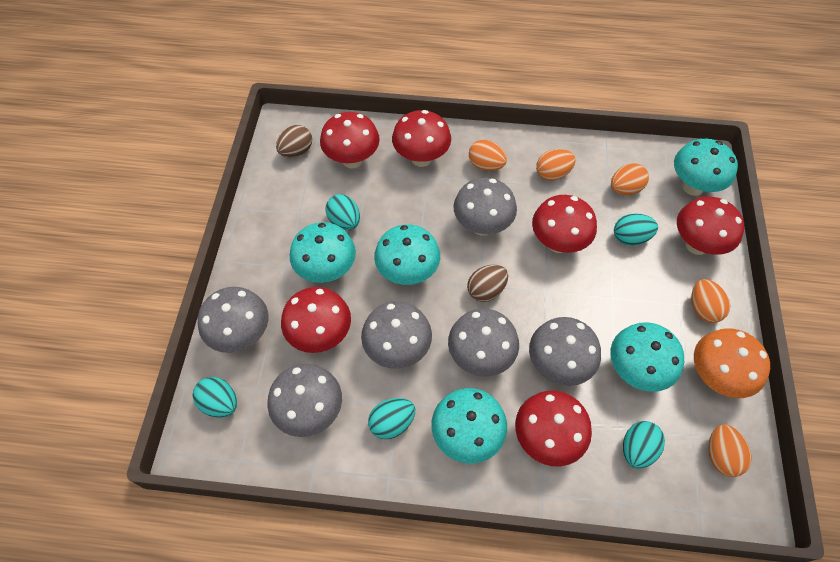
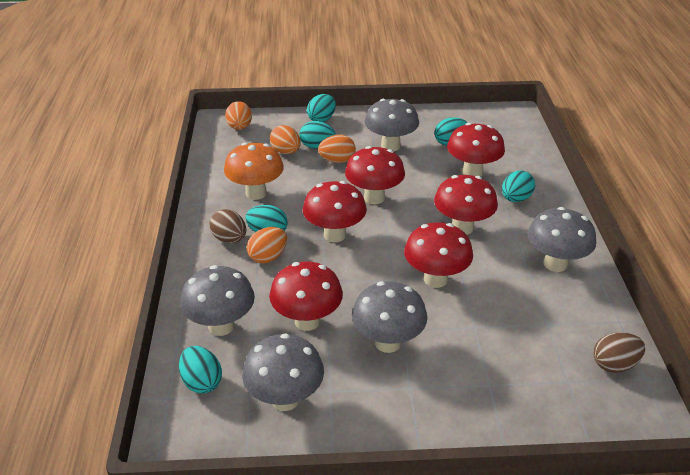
grey mushroom: [198,287,269,353] [267,364,342,437] [361,301,432,369] [448,309,519,377] [453,178,517,236] [529,317,601,386] = 6 -> [180,265,255,336] [242,334,324,411] [352,281,427,353] [365,99,419,152] [528,207,596,272] = 5
orange egg: [469,140,507,171] [536,149,576,181] [611,163,649,195] [691,279,730,323] [708,424,751,477] = 5 -> [225,101,252,130] [247,227,287,264] [270,125,301,154] [318,135,356,163] = 4
turquoise egg: [192,377,237,418] [326,194,360,230] [368,398,415,439] [614,214,658,246] [623,421,665,469] = 5 -> [179,346,222,393] [245,205,288,232] [299,121,336,149] [307,94,336,122] [435,117,467,146] [502,170,535,202] = 6
turquoise mushroom: [290,222,356,283] [374,224,440,285] [431,388,507,464] [610,322,684,392] [674,139,738,196] = 5 -> none = 0

